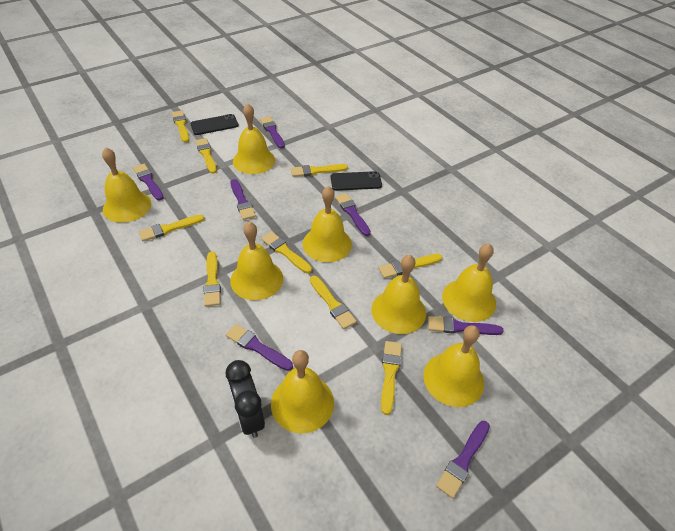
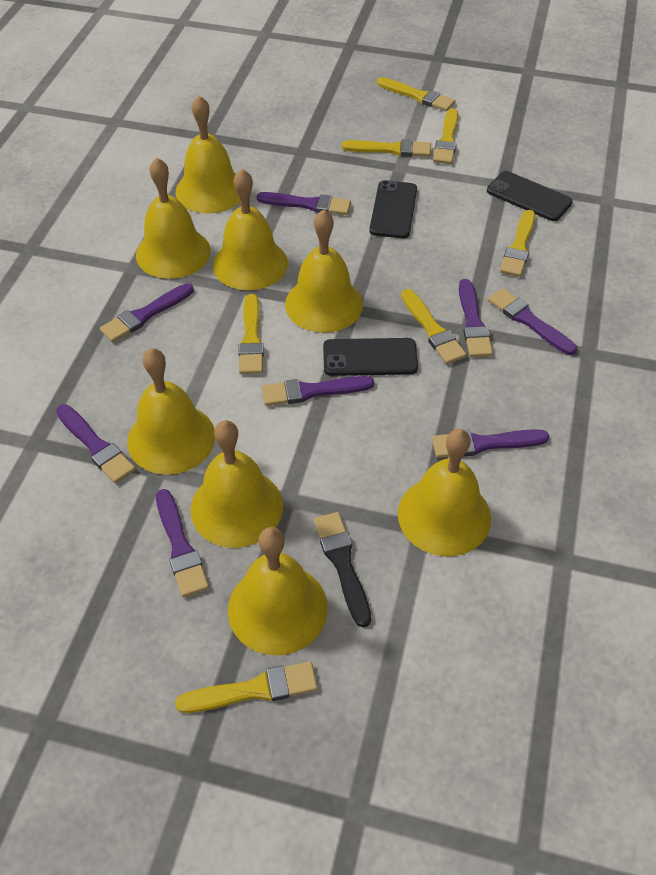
black brush: none = 0 -> [314,512,371,627] = 1
black clock: [226,360,265,438] = 1 -> none = 0
black phone: [190,114,239,135] [331,171,382,191] = 2 -> [323,338,418,376] [369,180,417,239] [487,171,573,221] = 3
purple brush: [133,164,164,200] [226,324,293,371] [230,179,256,220] [260,116,285,148] [335,193,371,236] [428,316,503,335] [436,421,490,498] = 7 -> [56,404,136,483] [100,283,194,342] [156,489,209,597] [256,192,351,215] [262,376,374,406] [432,429,550,458] [459,279,493,357] [488,288,577,355] = 8
yellow brush: [139,214,205,241] [172,111,189,142] [195,138,217,174] [204,251,221,307] [261,231,312,273] [291,164,348,177] [310,276,357,329] [378,254,443,278] [381,341,402,415] = 9 -> [175,661,317,713] [238,294,264,374] [341,139,431,157] [377,77,455,111] [401,289,466,364] [433,109,458,164] [500,210,535,277] = 7

